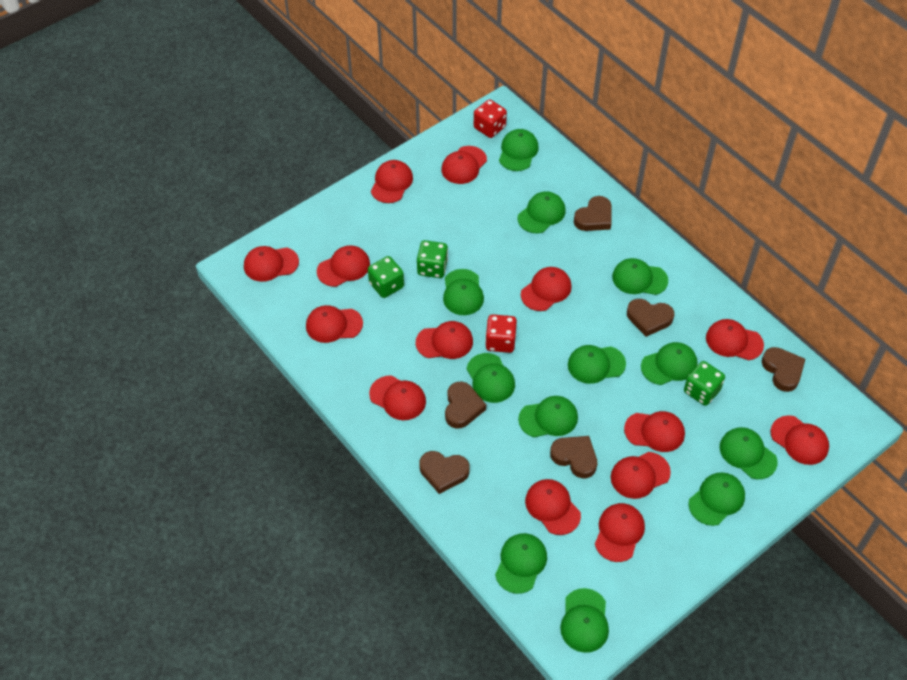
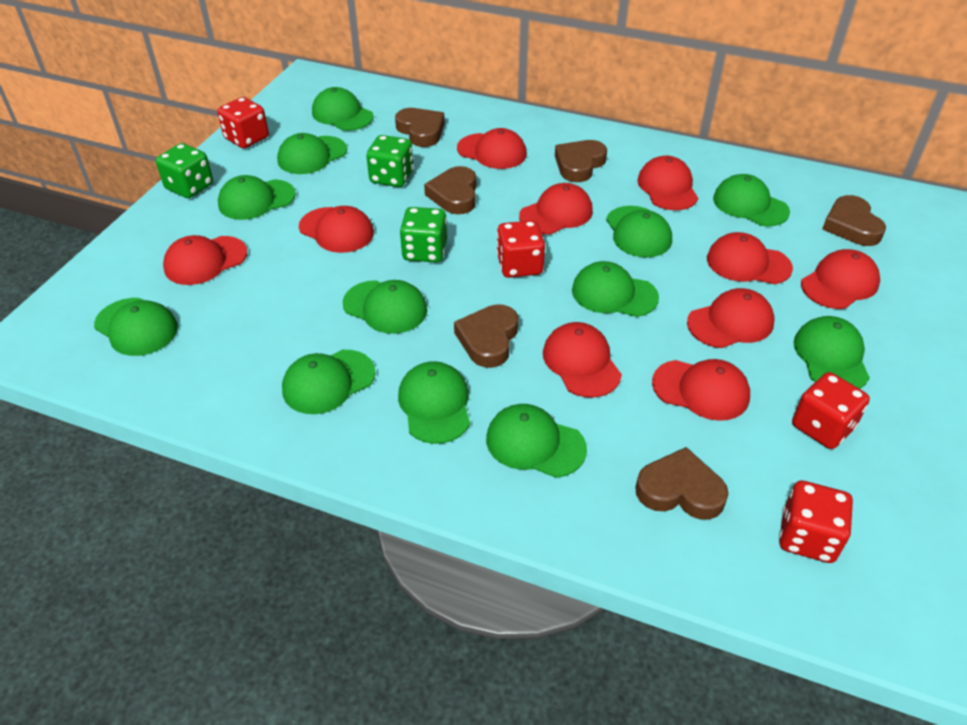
red cap: [244,246,299,282] [306,305,363,343] [317,245,370,287] [369,375,426,420] [371,160,413,203] [416,321,473,359] [441,146,487,184] [521,267,572,311] [525,479,581,535] [595,503,645,562] [611,452,671,499] [624,411,685,452] [706,319,764,360] [770,415,829,465] = 14 -> [163,235,247,285] [299,206,374,253] [457,128,527,169] [519,183,593,235] [543,322,622,398] [637,156,698,210] [652,359,750,421] [687,288,774,348] [707,232,793,284] [801,249,880,309] = 10
red dice: [474,99,507,138] [485,314,517,353] = 2 -> [217,97,269,148] [497,220,545,278] [779,481,853,563] [792,372,870,449] = 4

